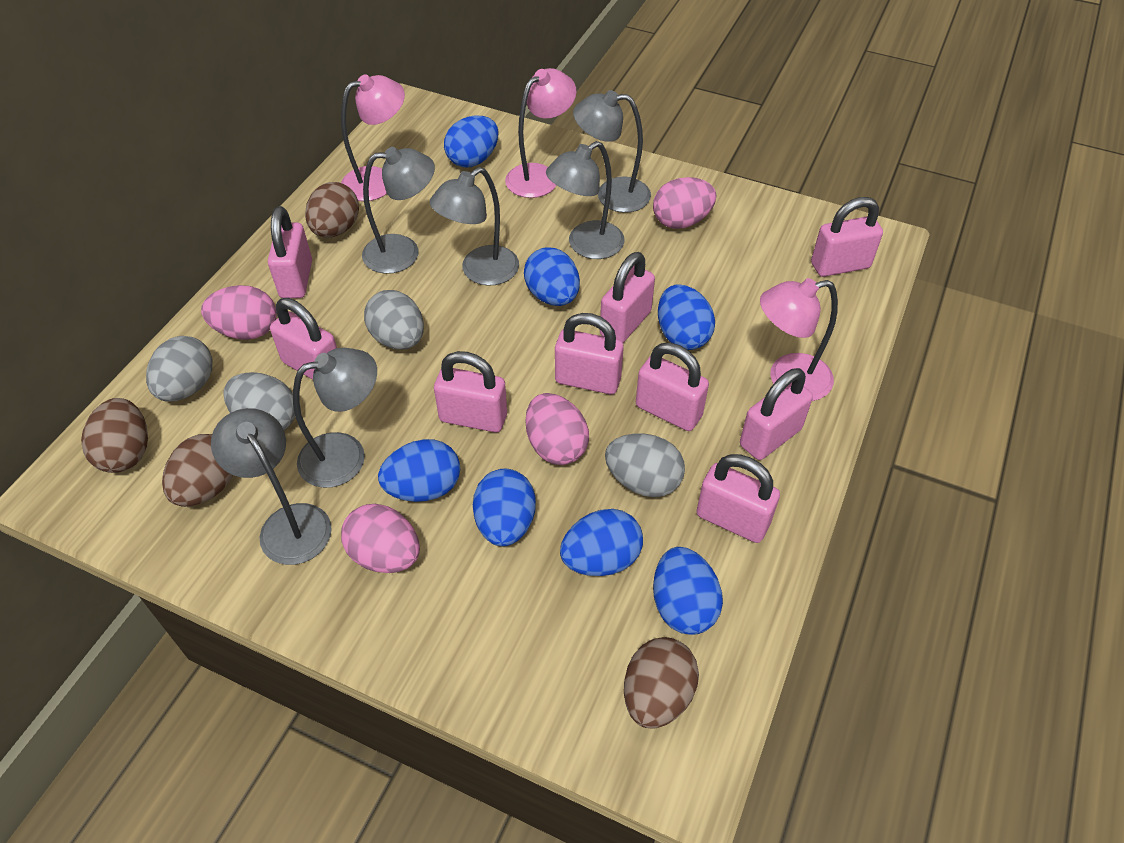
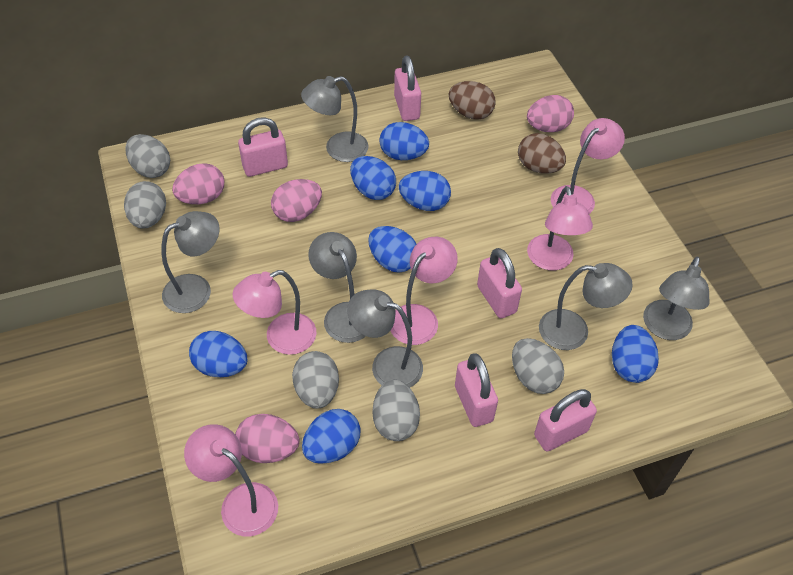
brown egg: [81,398,148,473] [162,434,233,507] [305,182,359,238] [624,637,699,729] = 4 -> [449,81,496,120] [518,133,566,174] = 2
grey egg: [146,336,212,401] [223,372,295,430] [364,290,424,350] [605,434,685,497] = 4 -> [124,181,166,229] [125,134,170,178] [292,351,339,409] [373,379,420,441] [512,338,564,394] = 5
pink lamp: [341,74,405,201] [505,68,576,198] [760,278,838,401] = 3 -> [184,424,278,536] [233,270,316,355] [390,237,458,345] [527,186,593,271] [551,118,625,214] = 5
pink padlock: [268,206,312,298] [270,298,337,380] [434,351,507,432] [555,313,624,394] [600,252,655,343] [636,343,709,431] [696,454,780,543] [740,368,813,460] [811,197,883,277] = 9 -> [238,117,288,177] [394,56,421,121] [455,353,498,427] [477,248,522,318] [534,389,597,451] = 5

